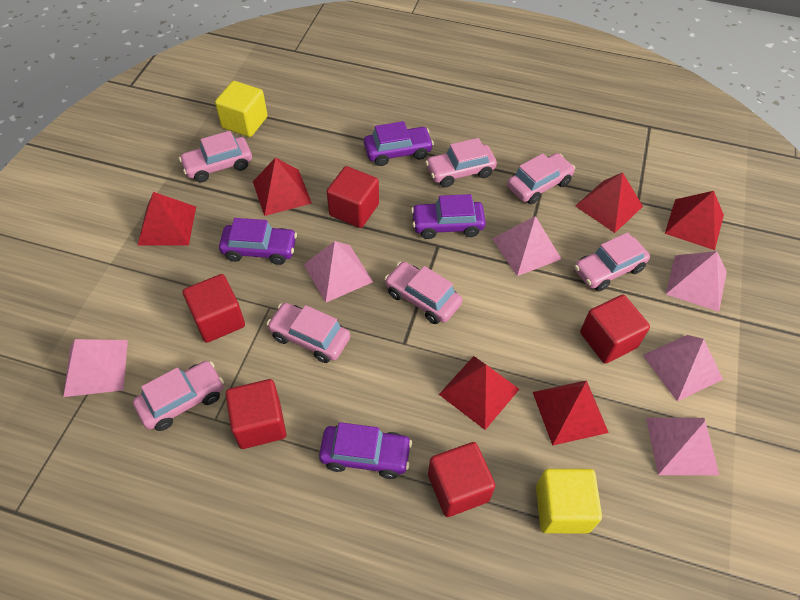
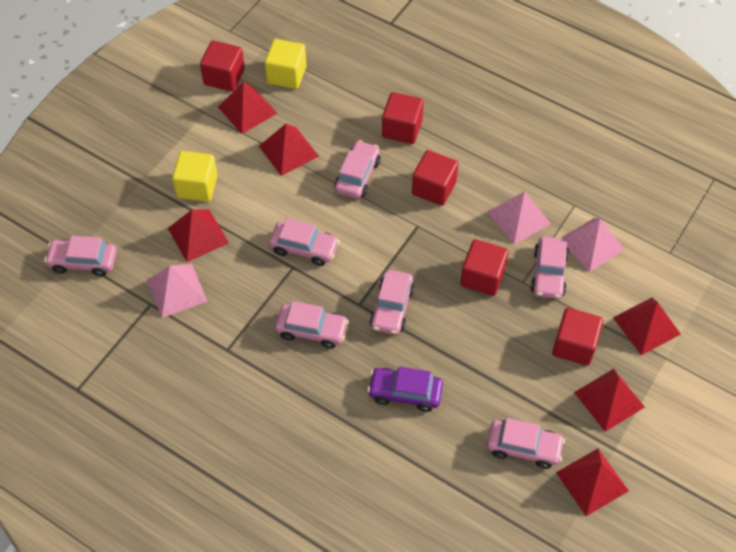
pink pyramid: [63,339,128,397] [303,241,373,303] [493,216,561,276] [643,335,723,402] [646,418,719,475] [666,251,727,312] = 6 -> [147,264,207,318] [488,191,551,244] [561,218,625,272] = 3
purple car: [219,218,297,265] [319,422,412,479] [364,121,434,166] [411,194,486,239] = 4 -> [367,367,443,412] = 1

